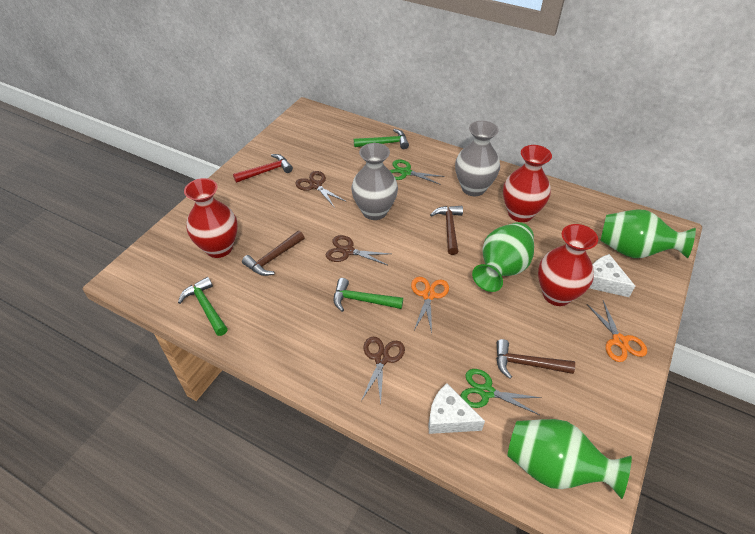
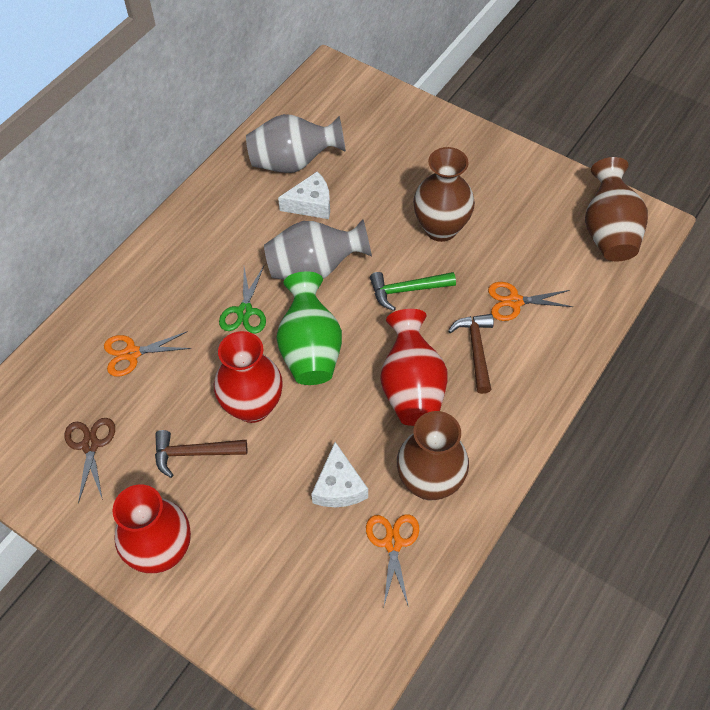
brown hammer: [242,231,305,276] [430,206,463,255] [496,339,575,379] = 3 -> [155,430,247,478] [448,314,494,394] = 2
brown scissors: [295,171,345,208] [326,235,390,265] [361,337,405,404] = 3 -> [65,418,115,503] = 1
brown vase: none = 0 -> [397,411,469,500] [413,147,475,242] [585,157,648,261] = 3
green hammer: [178,277,228,336] [333,278,403,312] [354,129,409,149] = 3 -> [370,272,456,311] = 1
green scissors: [389,160,445,185] [460,369,542,415] = 2 -> [219,266,266,333] = 1
green vase: [472,222,534,292] [507,419,632,499] [600,209,696,258] = 3 -> [276,271,342,385] = 1
orange scissors: [411,277,449,333] [587,300,647,362] = 2 -> [104,331,191,377] [366,514,419,607] [488,282,573,321] = 3
red hammer: [233,154,293,183] = 1 -> none = 0

